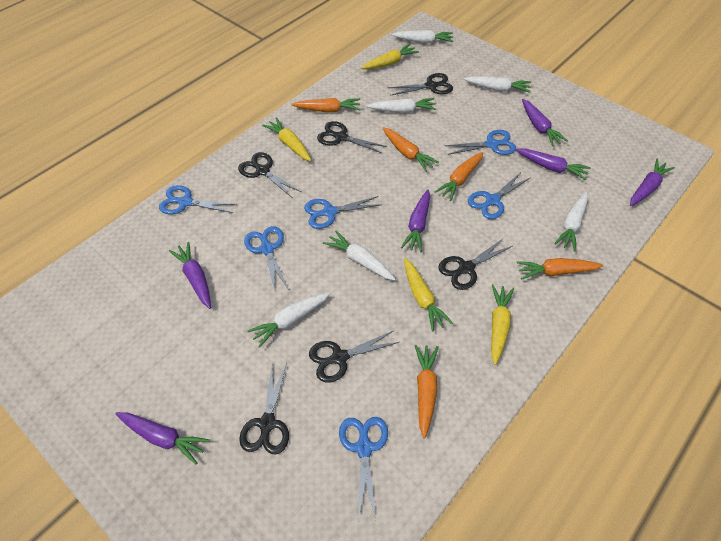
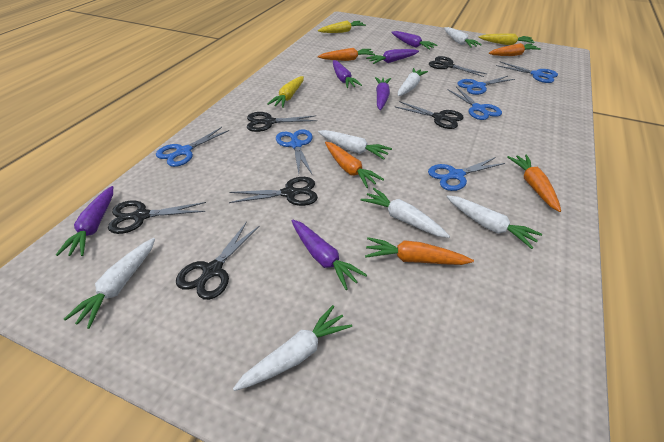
white carrot: [247,292,330,348] [323,230,396,281] [367,98,436,113] [391,30,453,43] [464,76,531,93] [554,192,588,251] = 6 -> [64,238,155,329] [233,305,352,391] [318,130,392,160] [361,188,450,238] [398,68,428,96] [444,27,482,47] [446,195,542,249] = 7
yellow carrot: [262,118,312,161] [361,44,419,69] [404,258,453,331] [491,284,514,365] = 4 -> [267,76,304,108] [318,20,366,33] [478,33,535,45] = 3

